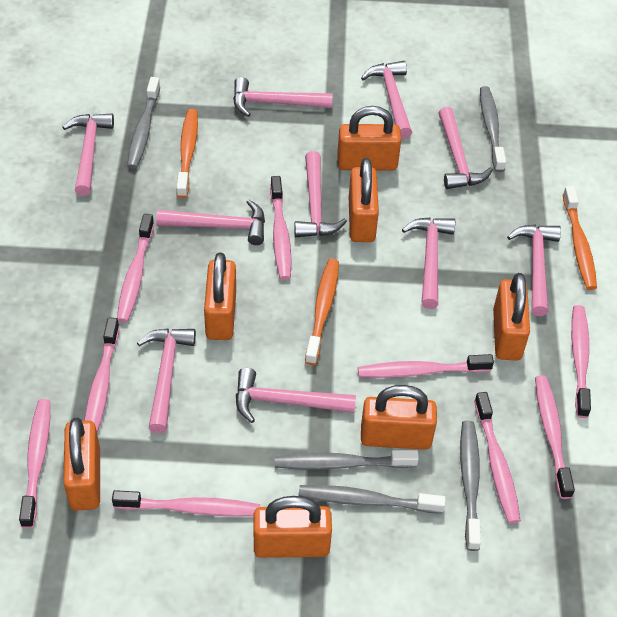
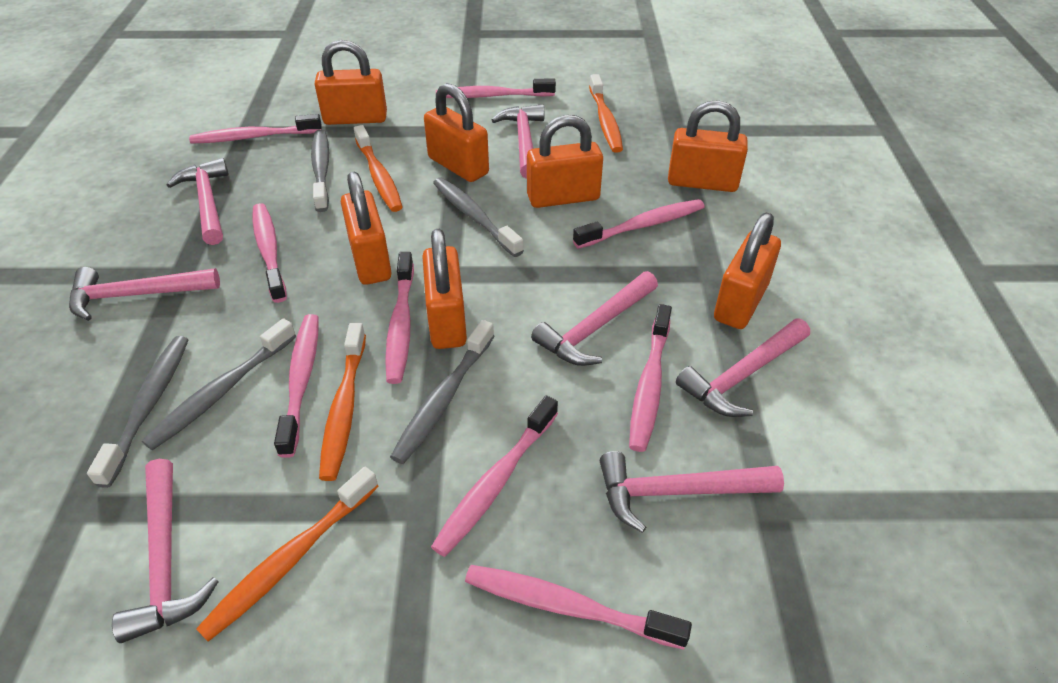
orange toothbrush: [177,109,198,198] [305,259,339,365] [563,186,597,290] = 3 -> [196,467,379,642] [319,323,366,481] [354,125,403,212] [589,74,623,153] = 4
pink hammer: [63,113,114,196] [137,328,196,433] [156,200,265,245] [233,77,333,117] [236,368,356,423] [294,151,347,237] [361,61,412,138] [402,218,455,309] [439,107,493,189] [507,225,561,316] = 10 -> [69,267,220,321] [112,459,219,643] [167,158,229,245] [492,104,545,179] [531,271,658,366] [600,451,784,533] [676,318,810,417] = 7

